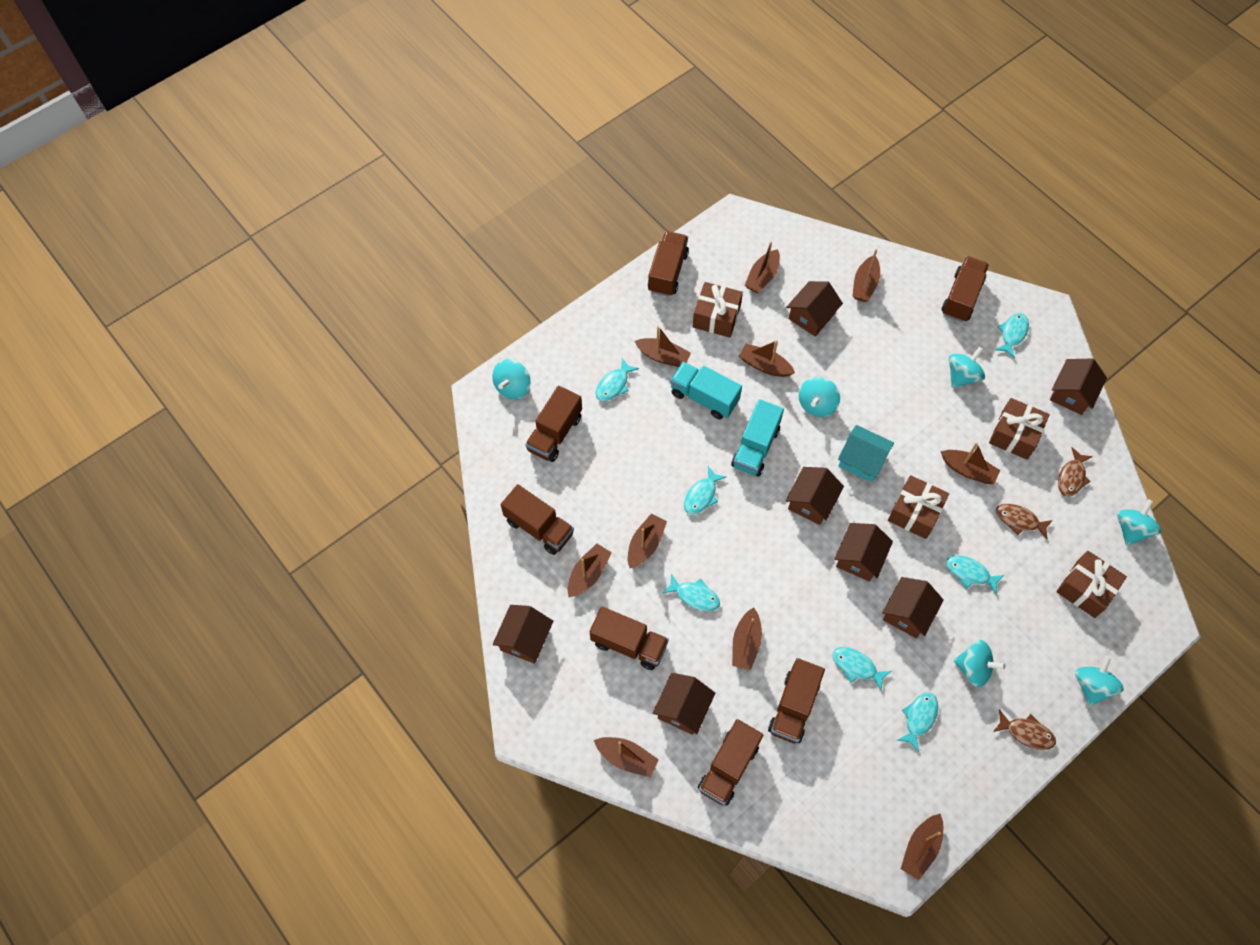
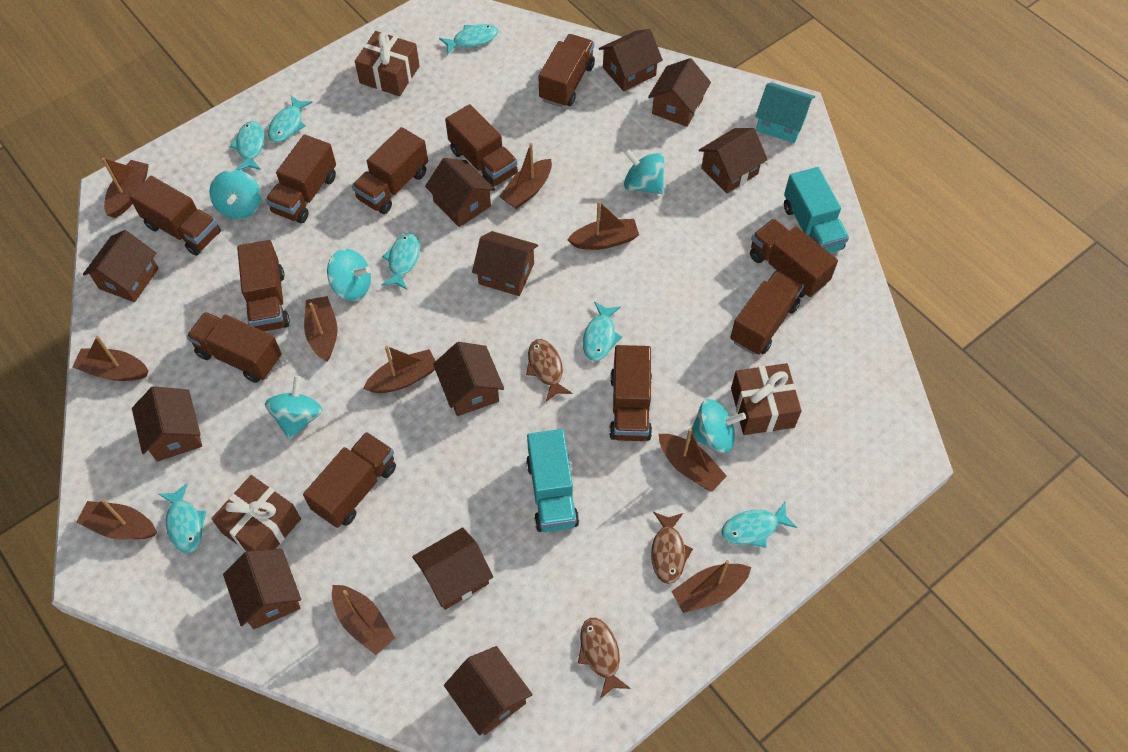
brown gift: [692,282,743,338] [888,475,949,539] [989,398,1050,460] [1056,551,1127,618] = 4 -> [211,475,301,551] [355,31,420,96] [731,363,802,435] = 3
brown house: [493,605,553,663] [653,673,715,735] [786,467,844,525] [787,281,843,336] [835,523,893,582] [882,577,944,638] [1050,358,1107,415] = 7 -> [83,230,159,302] [132,386,202,462] [223,549,301,629] [412,527,493,610] [425,158,495,227] [433,342,504,416] [444,646,533,736] [472,231,538,296] [599,29,663,91] [648,58,711,127] [699,128,768,193] = 11
brown truck: [501,484,574,555] [525,386,582,462] [590,607,669,670] [648,231,689,297] [698,719,763,806] [768,658,825,743] [941,256,989,322] = 7 -> [129,176,221,256] [186,312,282,383] [237,240,290,331] [266,134,336,223] [303,432,396,528] [352,127,428,214] [445,104,518,187] [538,34,595,107] [609,345,652,441] [730,270,804,355] [750,219,838,298] = 11
turquoise spinning top: [492,359,531,399] [799,377,840,417] [949,347,985,388] [953,640,1006,687] [1075,656,1124,706] [1117,499,1161,546] = 6 -> [209,170,261,219] [265,376,322,440] [327,249,371,301] [624,149,665,194] [690,399,746,453] = 5

